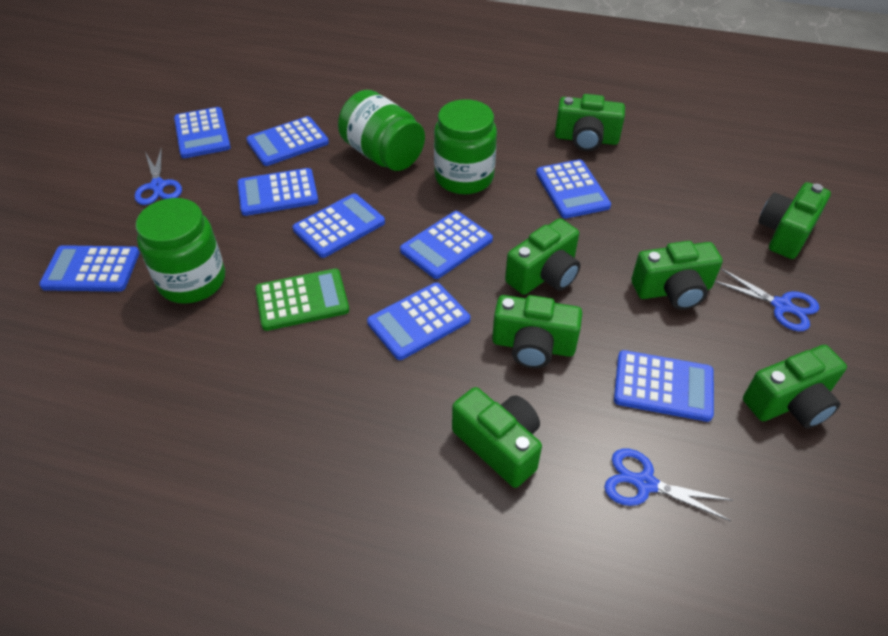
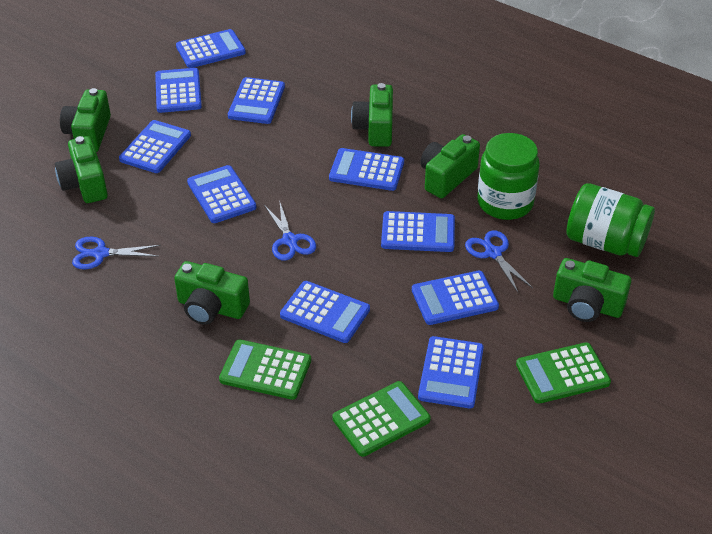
blue calculator: [39,245,140,292] [174,107,231,158] [237,168,318,216] [246,116,329,166] [293,193,385,258] [367,282,470,360] [400,211,493,279] [536,159,611,218] [614,350,714,422] = 9 -> [119,120,191,173] [155,68,202,113] [176,29,246,68] [187,165,256,223] [228,77,285,124] [280,281,370,343] [329,148,404,191] [381,211,455,252] [412,271,499,325] [418,336,484,408] = 10
green calculator: [255,269,349,331] = 1 -> [219,339,311,400] [332,381,431,457] [516,342,611,404] = 3
green camera: [452,387,542,488] [492,295,582,369] [505,218,580,295] [555,94,625,151] [631,241,723,310] [743,345,847,428] [758,182,831,259] = 7 -> [55,136,108,203] [60,88,111,152] [174,261,250,325] [351,83,393,147] [421,134,480,198] [553,258,631,322] = 6
green jar: [136,198,225,304] [338,90,425,171] [434,99,497,194] = 3 -> [477,133,540,220] [566,183,655,257] = 2

